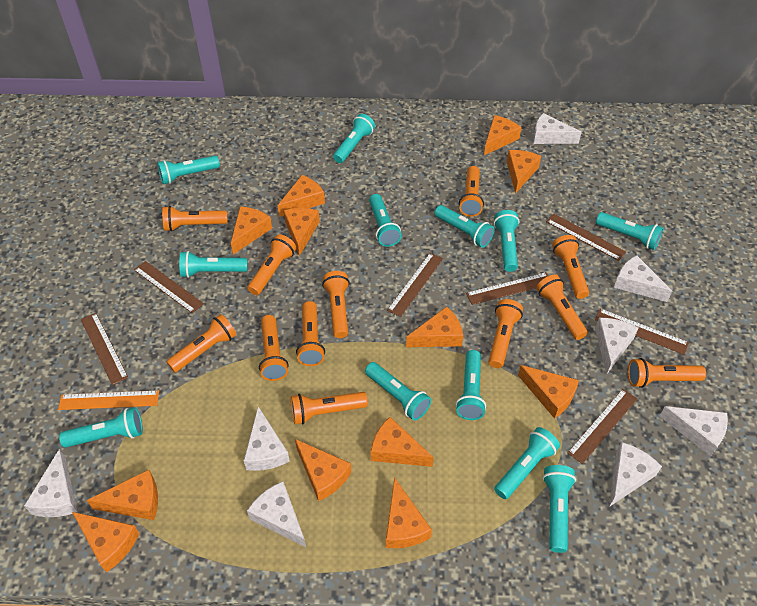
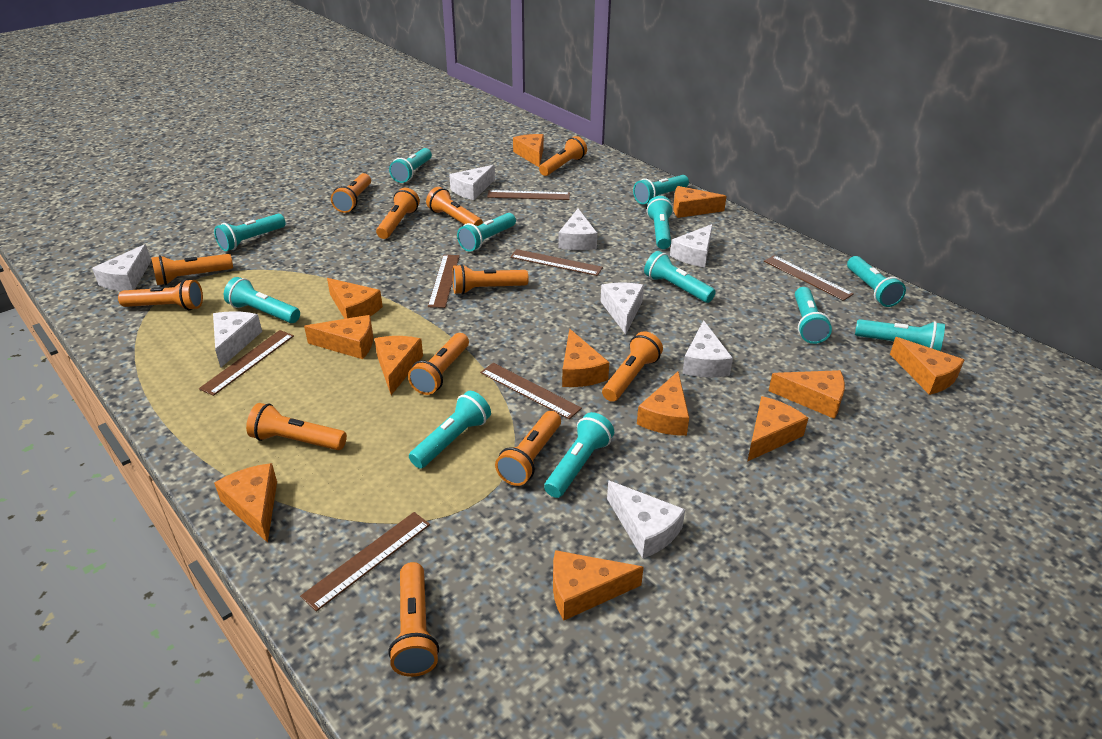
orange ruler: [58,390,159,410] = 1 -> none = 0

